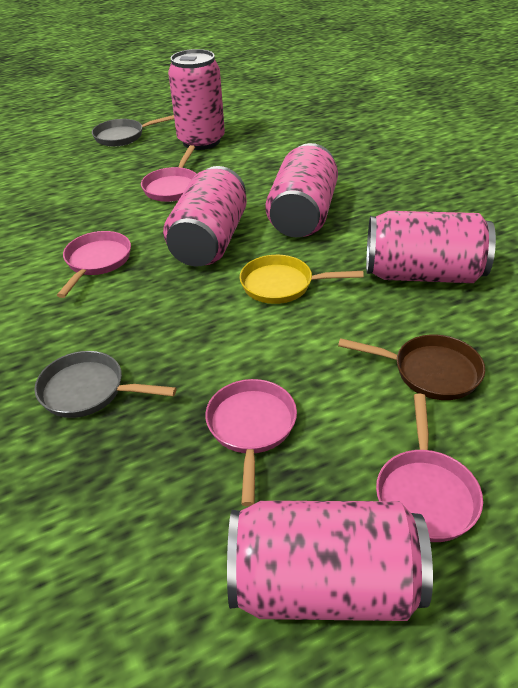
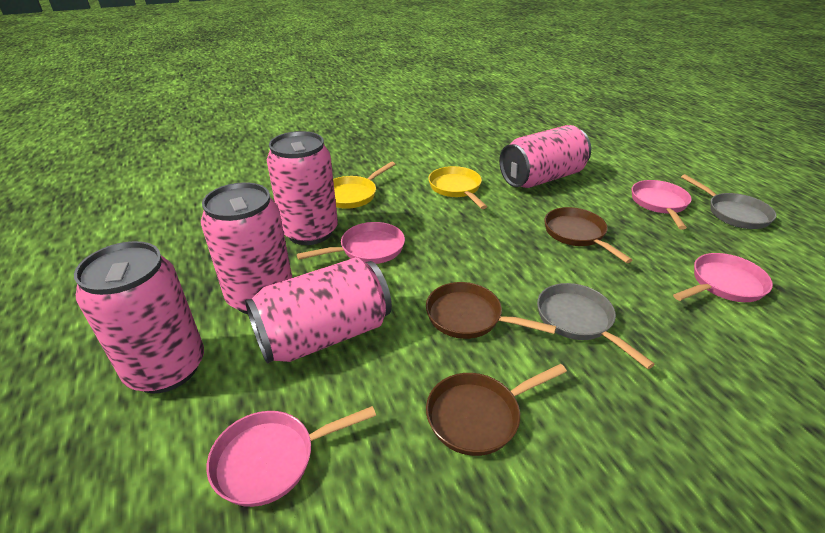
brown pan: [338,335,485,400] = 1 -> [426,282,556,339] [426,364,567,456] [544,207,632,263] = 3
yellow pan: [240,255,364,304] = 1 -> [333,162,395,209] [428,166,487,209] = 2

